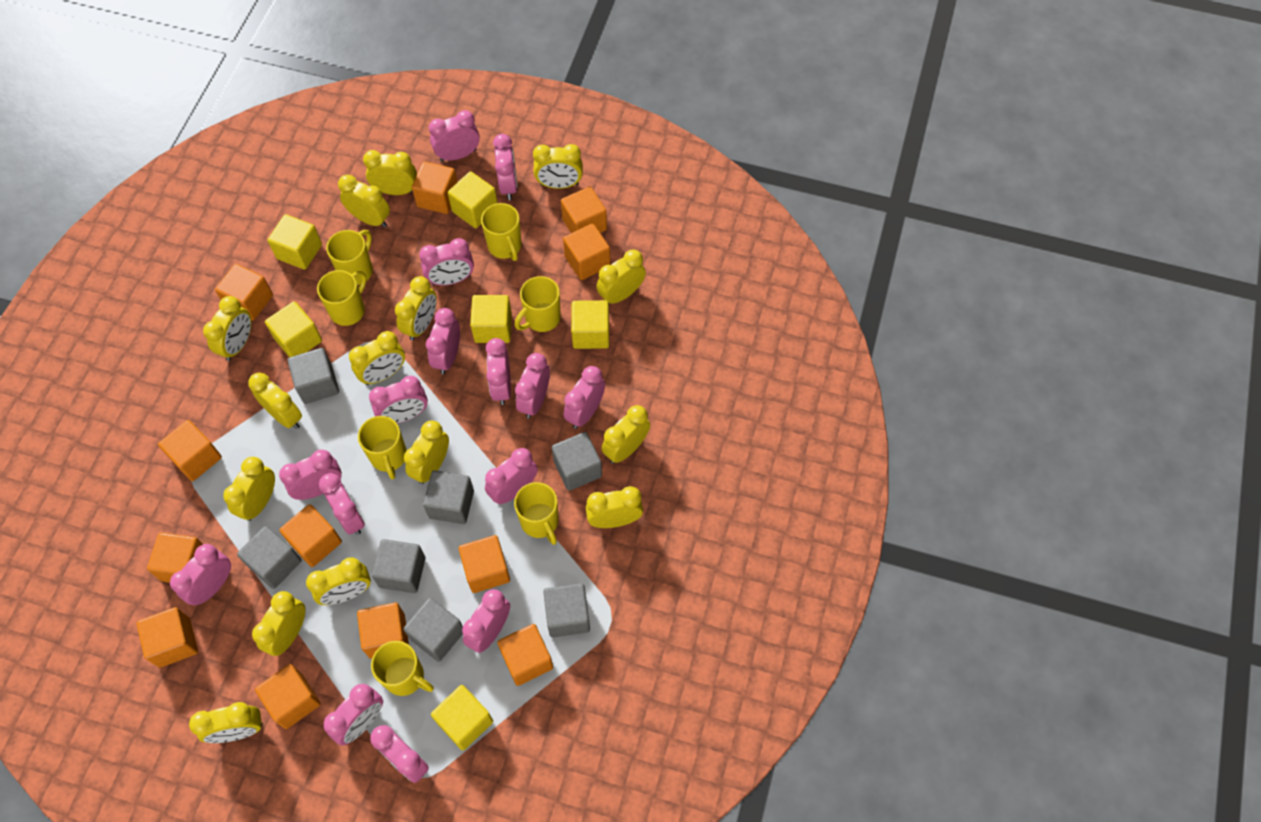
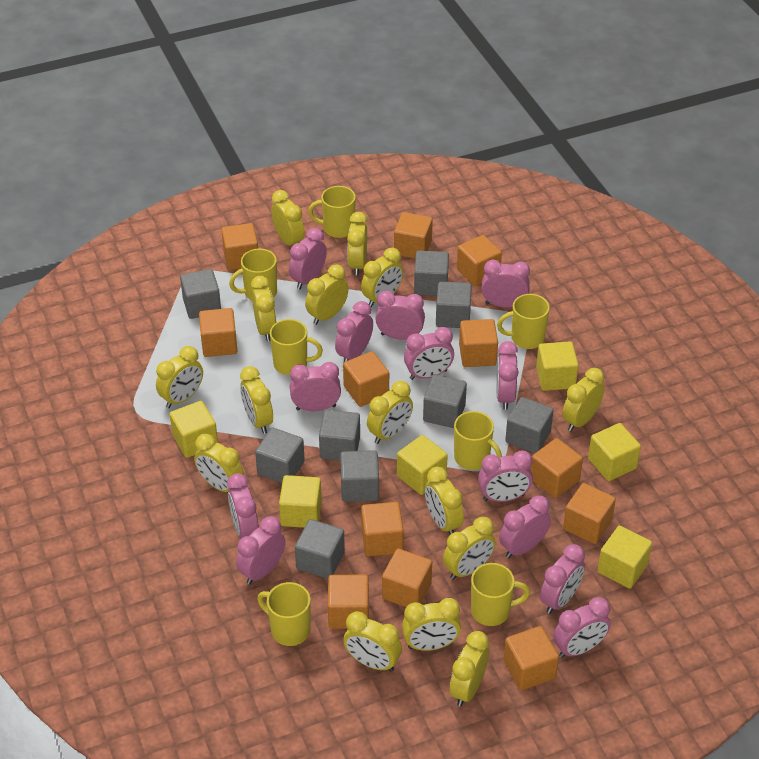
grey cube: [237,526,302,589] [288,348,339,404] [372,539,425,593] [403,598,463,662] [423,470,474,524] [543,583,590,638] [552,432,602,491] = 7 -> [180,269,221,319] [255,427,305,483] [295,519,345,579] [319,410,360,461] [340,450,379,502] [414,251,449,296] [423,375,467,428] [436,281,472,328] [505,397,553,453] = 9
pink clock: [170,544,231,605] [279,450,342,500] [319,473,365,535] [324,684,383,746] [369,376,428,423] [370,725,429,783] [419,238,474,286] [426,308,460,374] [429,110,480,162] [462,589,510,653] [485,448,538,504] [486,338,511,405] [493,134,517,200] [515,353,550,418] [564,366,605,429] = 15 -> [227,473,259,539] [236,516,285,585] [289,228,327,289] [290,362,341,411] [335,301,373,363] [375,291,425,340] [404,327,454,380] [478,450,533,502] [482,259,530,308] [496,341,519,410] [499,495,551,558] [540,544,585,614] [553,597,611,658] = 13

